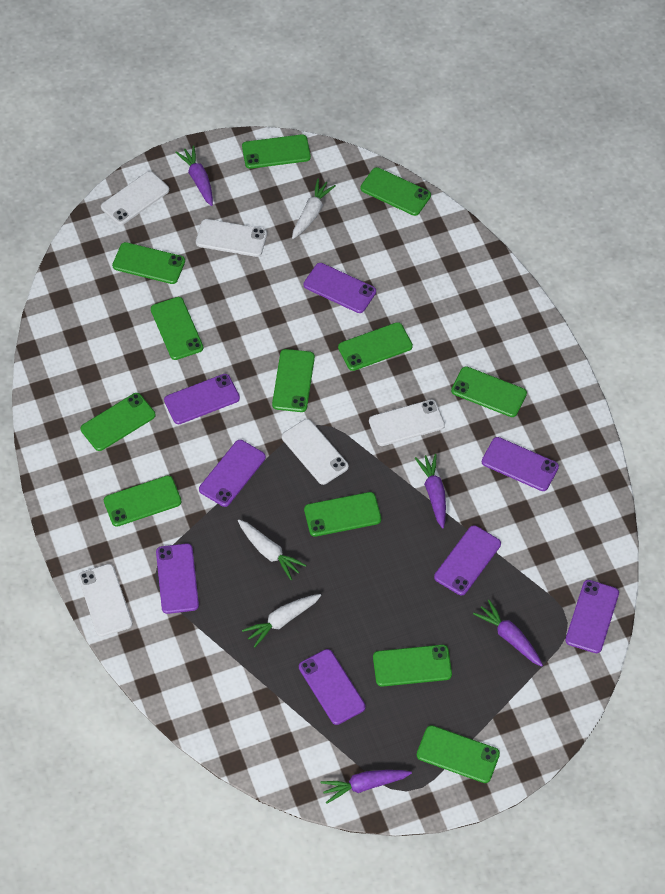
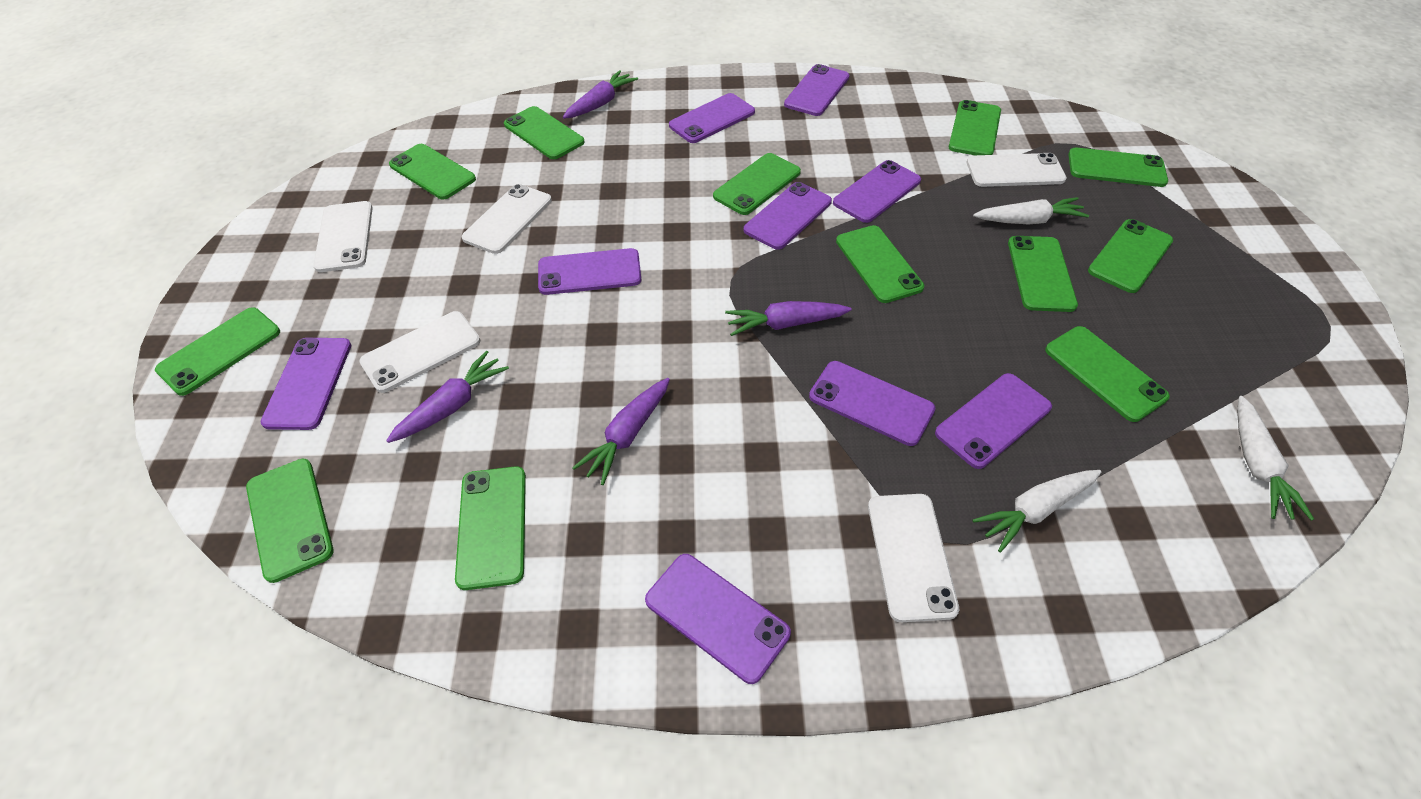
purple phone: [156,543,199,614] [164,374,240,424] [199,440,266,507] [299,649,366,725] [304,263,376,313] [434,525,501,595] [482,437,559,491] [565,580,619,653] = 8 -> [261,338,351,430] [538,248,642,295] [645,554,791,684] [669,93,755,143] [744,182,832,250] [784,64,849,116] [809,361,935,446] [833,160,921,223] [935,373,1052,469] = 9

